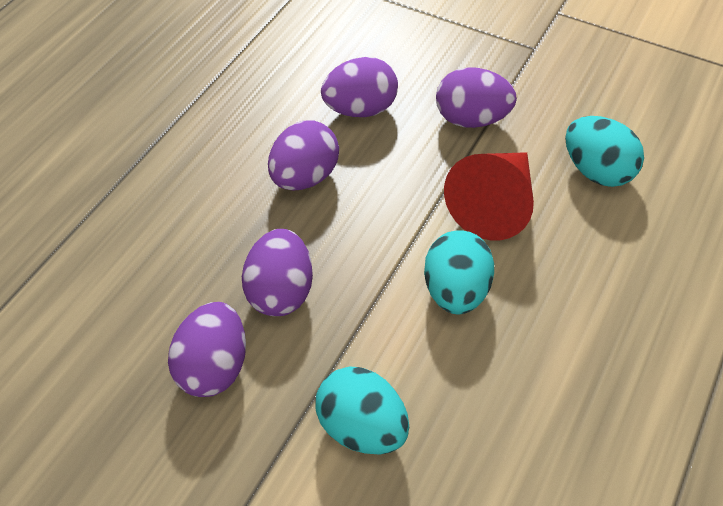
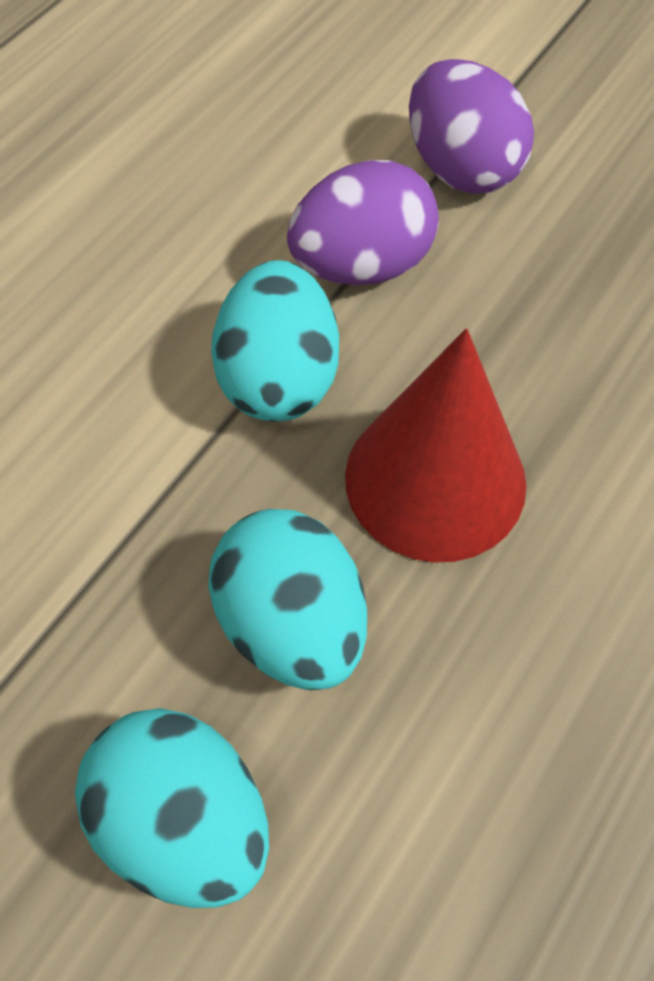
purple egg: [168,302,246,397] [242,229,313,316] [268,120,339,190] [321,57,398,117] [436,67,517,128] = 5 -> [287,160,439,285] [409,59,534,194] = 2

